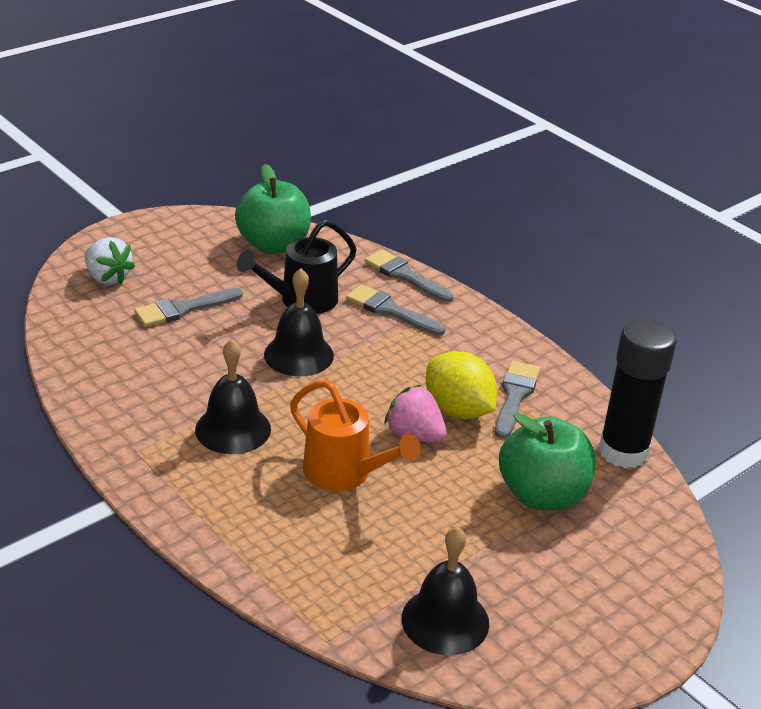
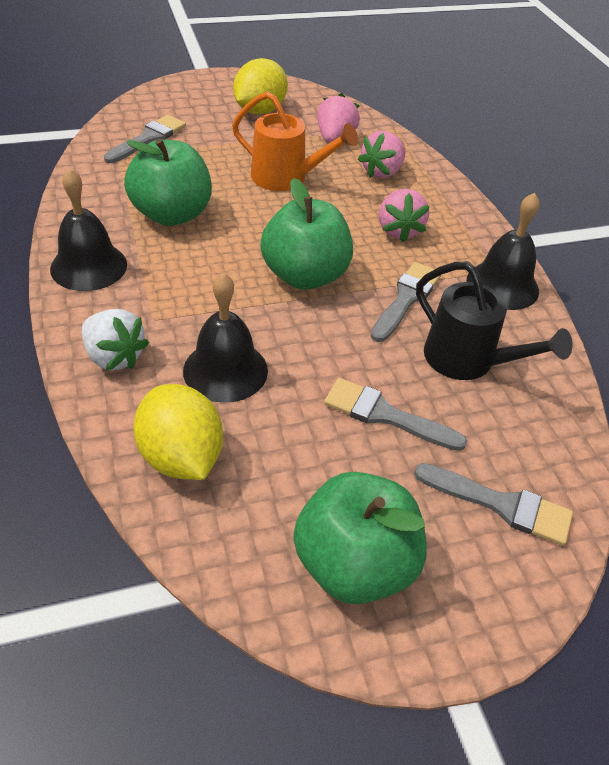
black glue stick: [598,318,677,468] = 1 -> none = 0
green apple: [235,164,311,254] [499,413,595,510] = 2 -> [124,139,212,226] [260,178,353,290] [294,472,427,604] = 3
pink strawberry: [384,385,447,443] = 1 -> [317,93,360,143] [358,130,406,178] [379,189,430,242] = 3
yellow lemon: [426,351,497,419] = 1 -> [134,384,223,480] [233,58,288,114] = 2

